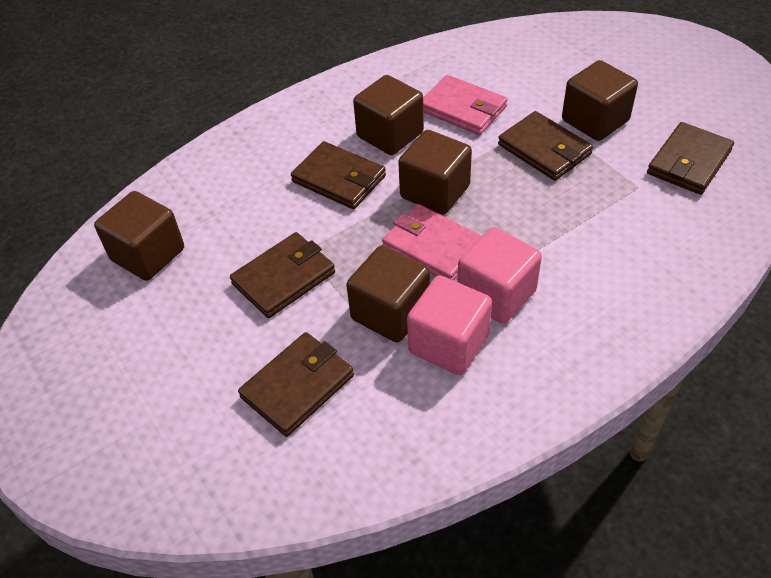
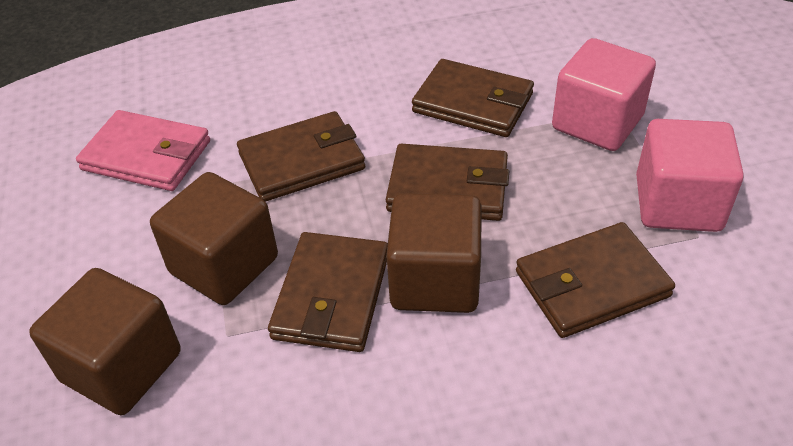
brown cube: [94,191,184,281] [346,245,430,342] [353,75,424,155] [398,130,472,215] [562,60,638,141] = 5 -> [29,268,181,415] [150,172,278,305] [386,193,482,313] = 3
pink wallet: [382,204,482,281] [423,75,508,135] = 2 -> [76,110,210,191] = 1

